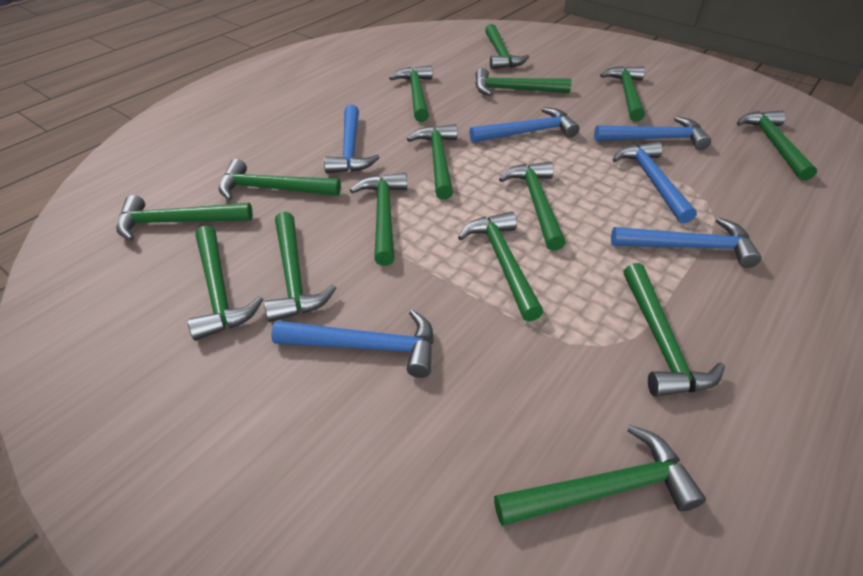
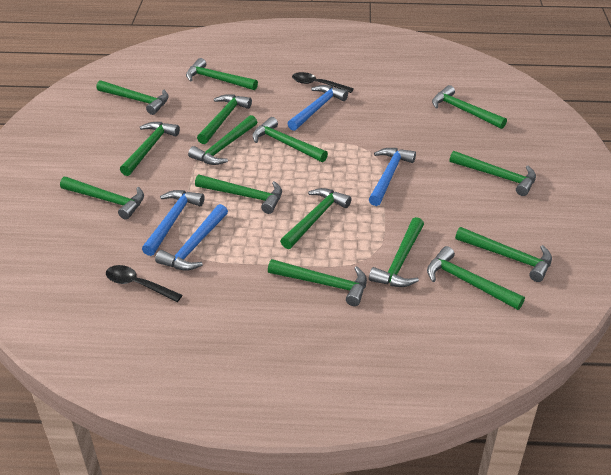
black spoon: none = 0 -> [106,265,183,302] [292,72,354,93] = 2
blue hammer: [271,310,434,378] [324,105,380,174] [469,107,579,143] [594,116,711,150] [611,218,762,268] [613,141,697,223] = 6 -> [142,190,205,256] [155,204,228,271] [287,85,348,131] [369,148,416,206] = 4

